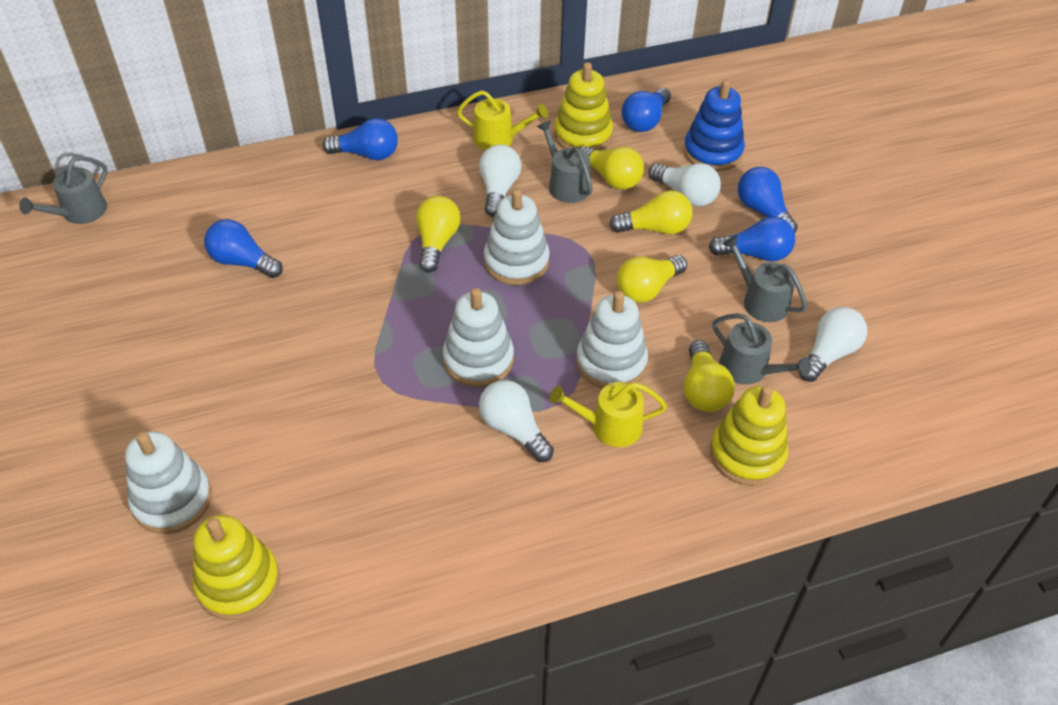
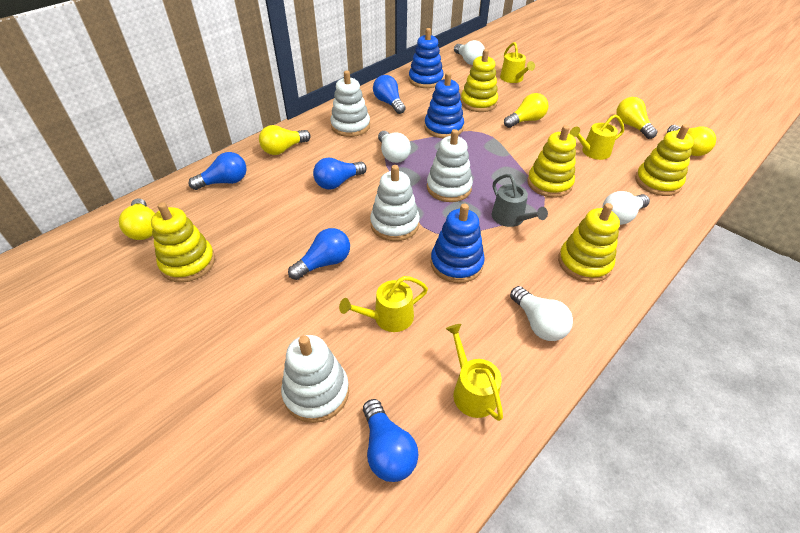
blue stacking toy: [684,79,745,171] = 1 -> [409,28,444,88] [424,72,464,138] [431,203,485,283] = 3
grey watering can: [19,156,108,224] [537,120,593,203] [712,313,811,385] [723,235,807,322] = 4 -> [492,174,548,227] = 1
yellow stacking toy: [193,515,280,621] [554,62,613,150] [710,385,788,486] = 3 -> [151,202,215,283] [461,49,498,112] [527,125,576,198] [558,203,620,283] [635,124,694,196] = 5
yellow watering can: [457,90,548,150] [549,382,667,447] = 2 -> [339,276,428,332] [446,324,503,421] [500,42,535,83] [570,114,624,160] = 4

